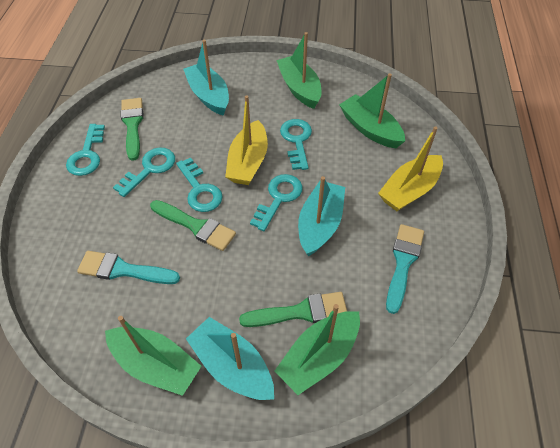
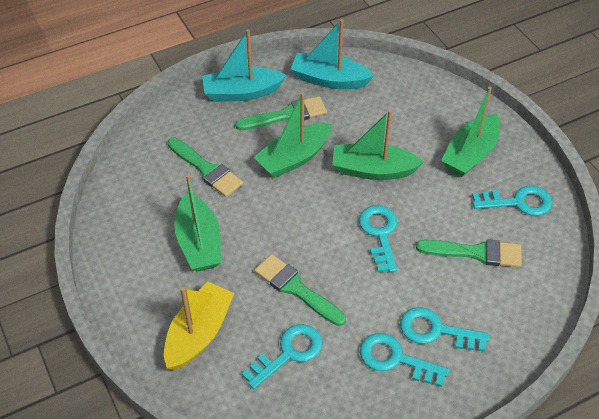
green brush: [121,98,144,161] [150,200,236,251] [239,292,347,327] = 3 -> [168,138,243,197] [235,96,327,130] [254,254,346,326] [416,239,522,267] = 4
turquoise boat: [183,40,229,116] [186,317,274,400] [298,176,345,256] = 3 -> [202,29,286,102] [291,19,374,89] = 2
turquoise brush: [77,251,180,284] [386,224,424,314] = 2 -> none = 0
yellow boat: [225,95,268,185] [378,126,443,211] = 2 -> [164,282,234,370] = 1

